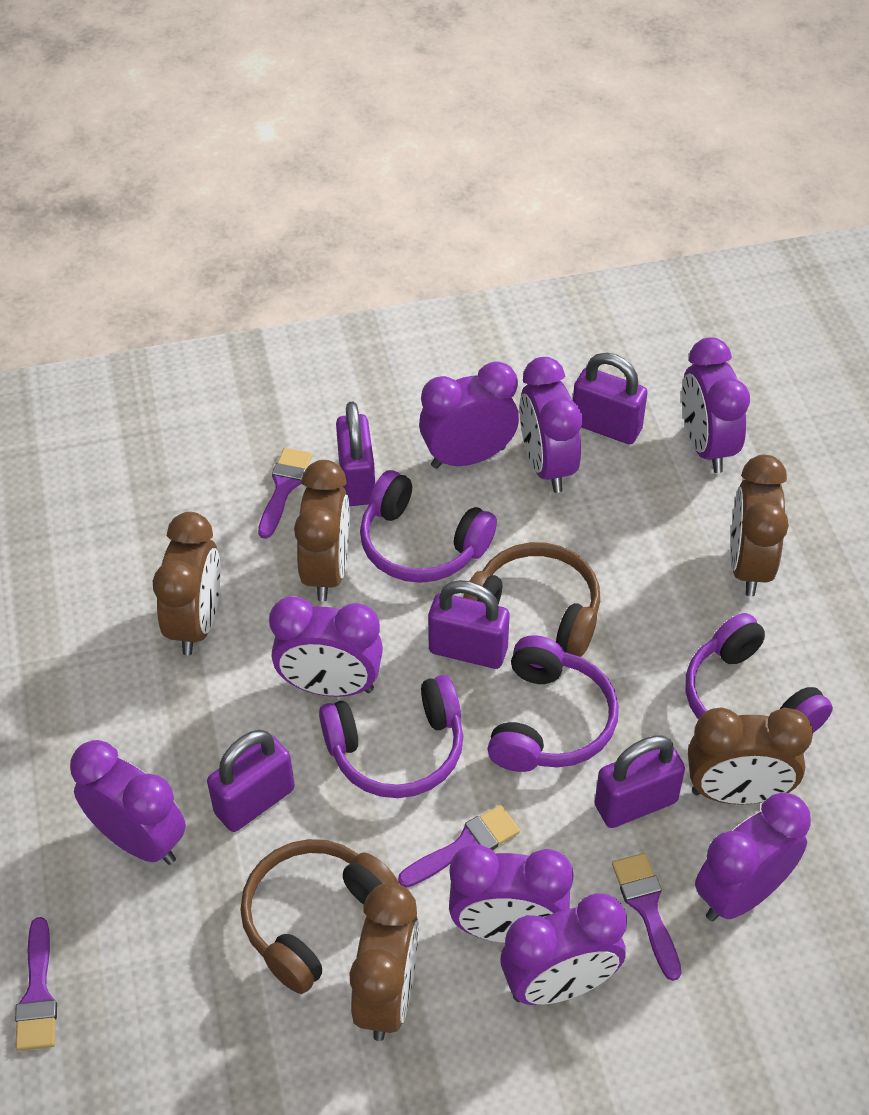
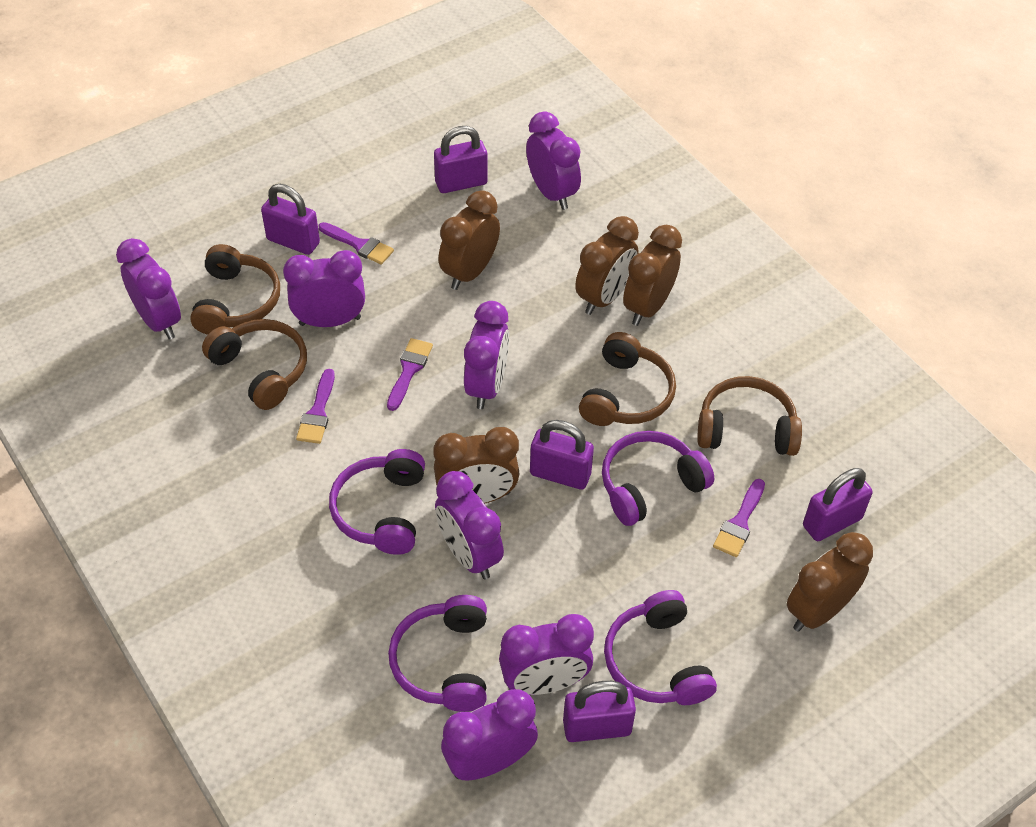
brown headphones: [240,839,399,994] [463,542,600,657] = 2 -> [190,244,280,334] [202,319,307,410] [579,332,676,426] [697,376,802,456] = 4
purple clock: [70,740,186,865] [269,596,383,697] [419,361,519,469] [449,844,573,943] [500,893,627,1005] [519,357,582,493] [681,337,750,473] [695,792,811,921] = 8 -> [116,238,181,340] [283,250,365,327] [435,471,504,579] [441,689,538,781] [464,301,509,409] [499,614,594,695] [526,111,581,210] = 7

